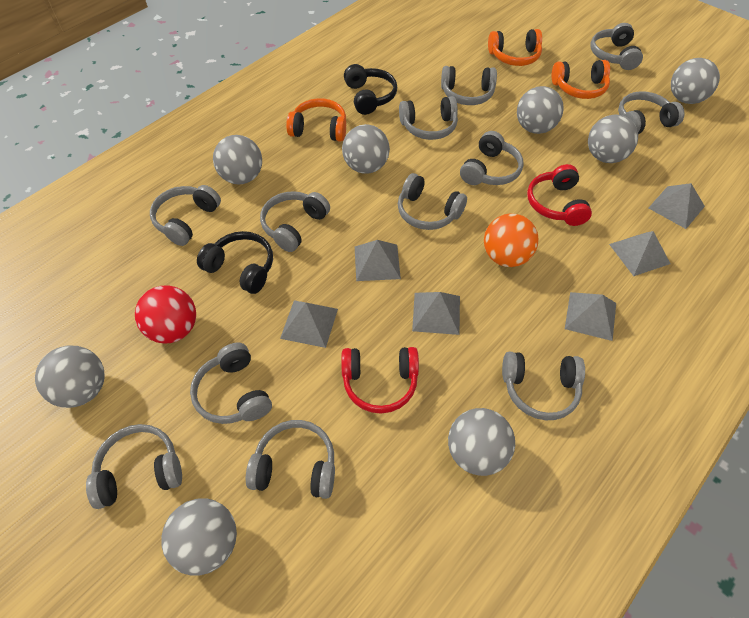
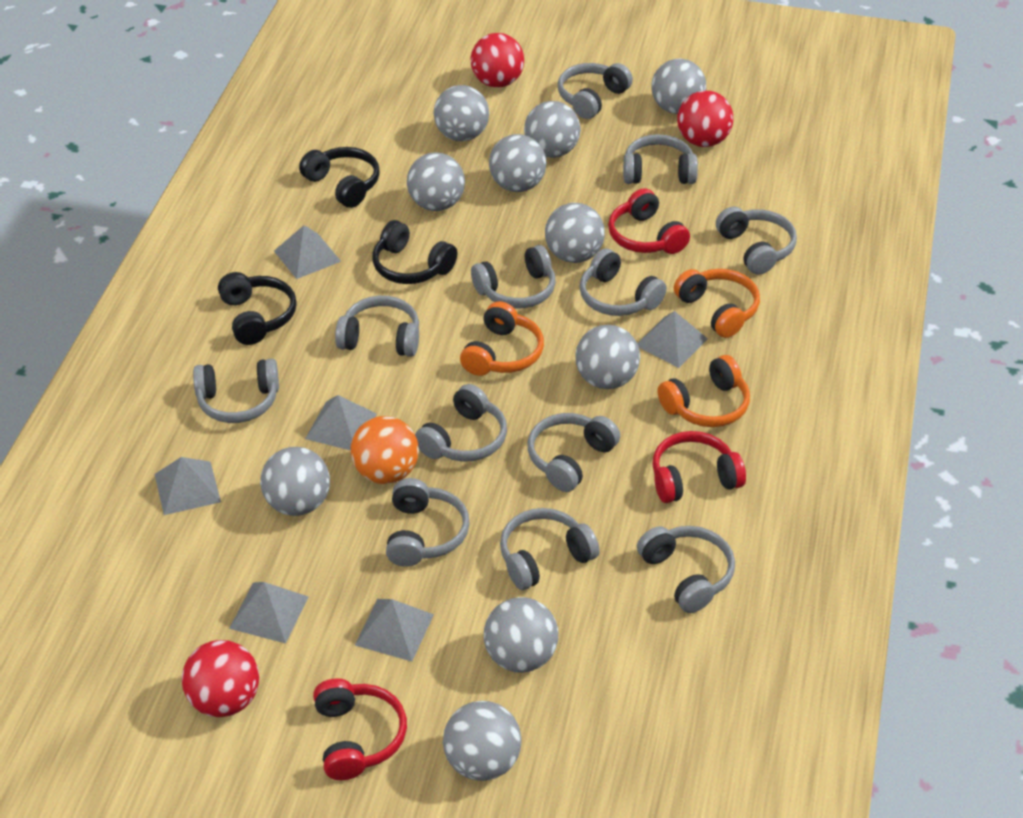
black headphones: [197,231,273,294] [344,64,397,115] = 2 -> [218,272,297,345] [299,147,380,208] [372,220,458,284] = 3
grey ball: [35,345,104,408] [161,498,237,576] [213,135,262,185] [342,124,390,174] [448,408,515,476] [517,86,563,134] [588,115,638,163] [671,58,720,104] = 8 -> [260,447,330,516] [407,153,465,211] [434,85,489,141] [443,701,522,781] [484,597,558,673] [489,134,546,192] [524,101,580,158] [545,203,605,263] [575,325,640,389] [652,59,706,114] = 10
red ball: [135,286,196,344] = 1 -> [182,640,259,717] [471,33,524,88] [677,91,734,147] = 3
red headphones: [341,347,419,414] [527,164,592,226] = 2 -> [313,678,407,780] [608,188,690,254] [652,431,746,503] = 3

